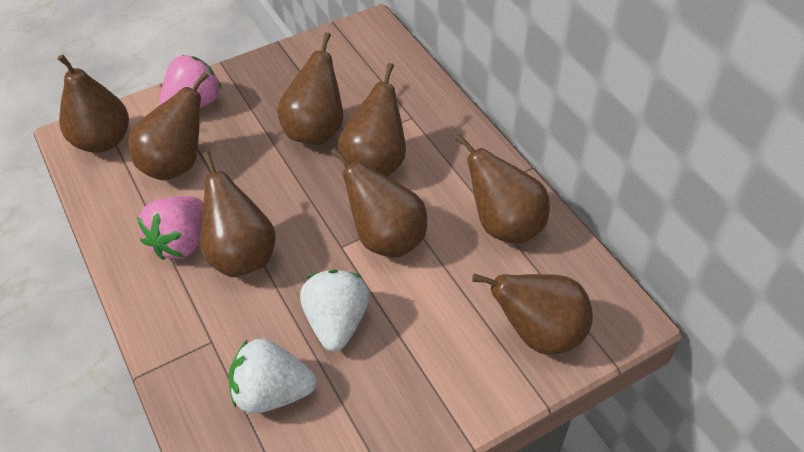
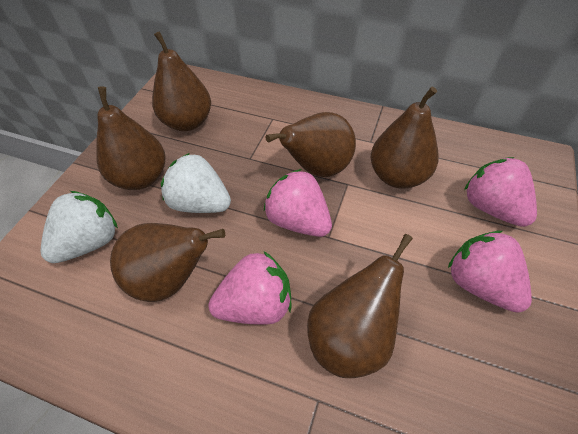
brown pear: [57,54,129,153] [128,72,209,180] [200,151,275,277] [277,32,343,145] [330,148,427,258] [338,63,406,177] [455,134,550,244] [472,274,593,355] = 8 -> [96,86,166,190] [110,223,225,302] [152,31,211,131] [266,112,356,177] [307,234,413,378] [371,87,439,189] = 6
pink strawberry: [137,196,203,260] [159,55,222,108] = 2 -> [208,252,292,325] [264,169,332,237] [448,231,532,313] [464,157,537,227] = 4

